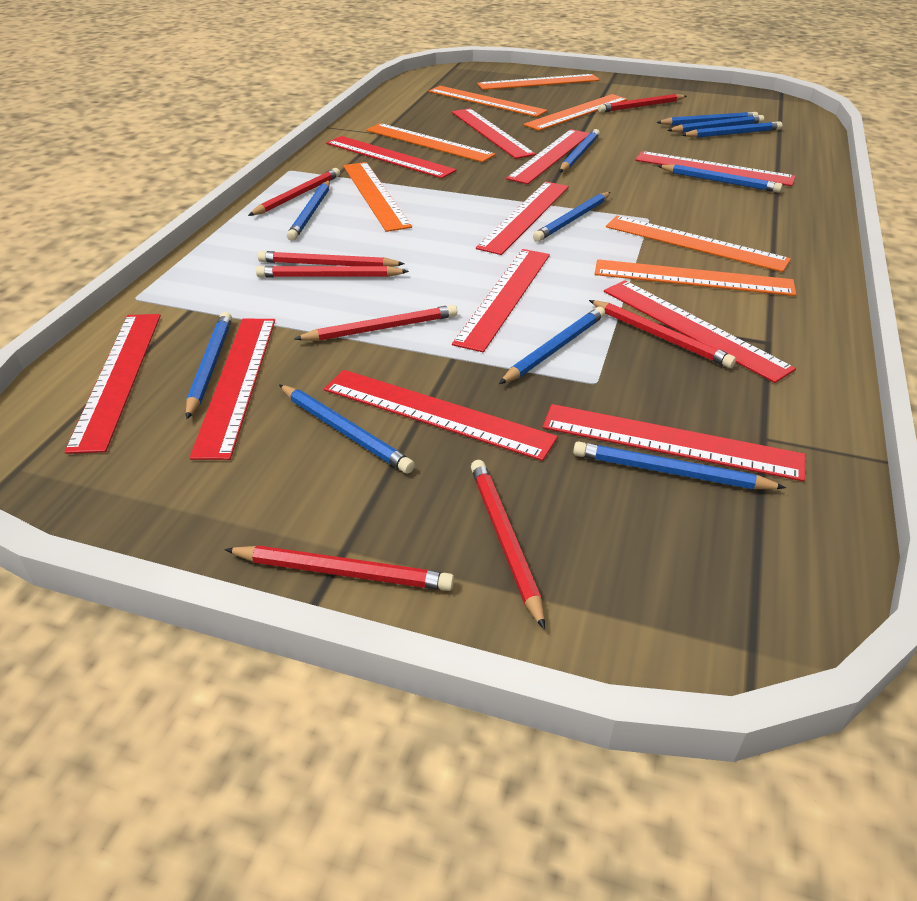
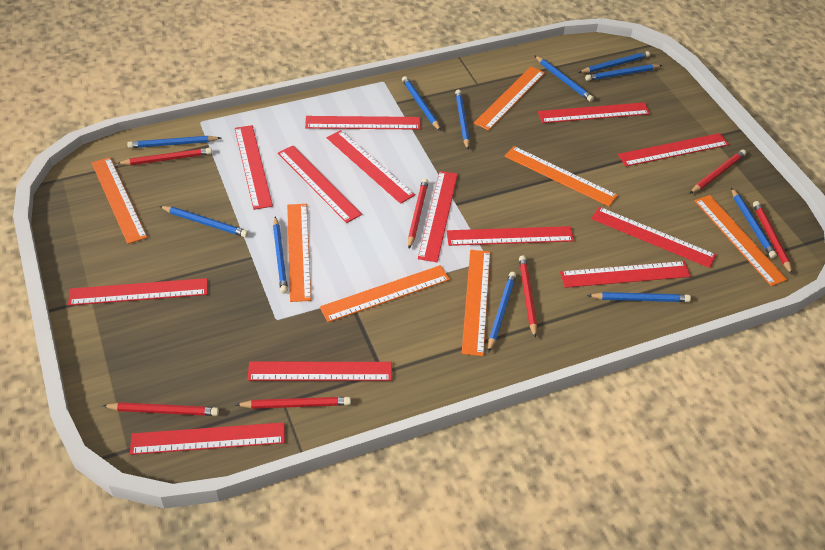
red pencil: [224,545,454,591] [248,168,340,216] [256,266,409,278] [258,251,405,267] [294,305,457,341] [471,460,545,630] [589,300,736,368] [598,94,687,113] = 8 -> [103,402,219,416] [117,148,212,165] [236,397,351,409] [408,178,428,249] [519,255,537,338] [690,150,746,194] [753,201,792,274] = 7
red ruler: [64,314,161,454] [190,319,275,460] [324,370,558,461] [326,136,457,179] [451,108,536,159] [452,249,550,352] [476,182,569,255] [506,129,590,184] [543,404,805,481] [604,280,796,383] [635,151,796,186] = 11 -> [68,278,208,306] [130,422,285,455] [235,125,273,210] [247,362,392,381] [278,146,362,223] [305,116,421,130] [327,130,415,204] [418,171,458,262] [446,226,574,246] [538,102,650,123] [560,261,691,288] [592,207,716,268] [618,133,729,167] = 13

